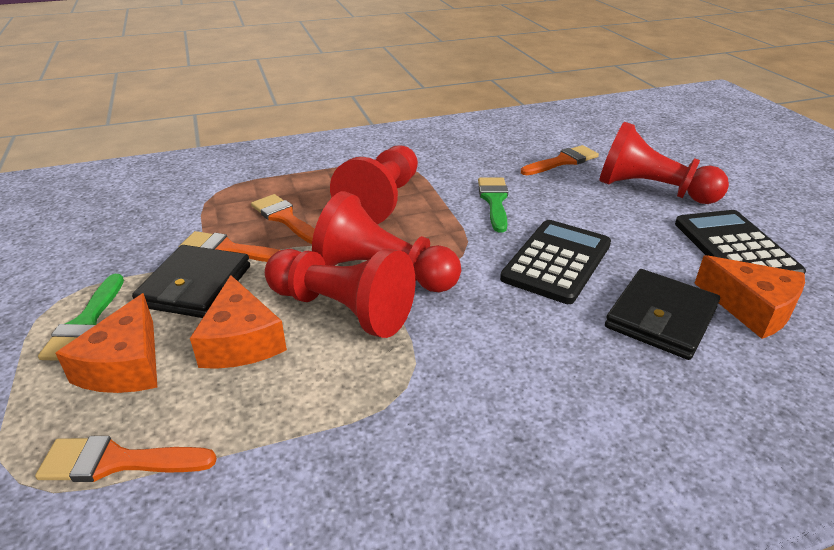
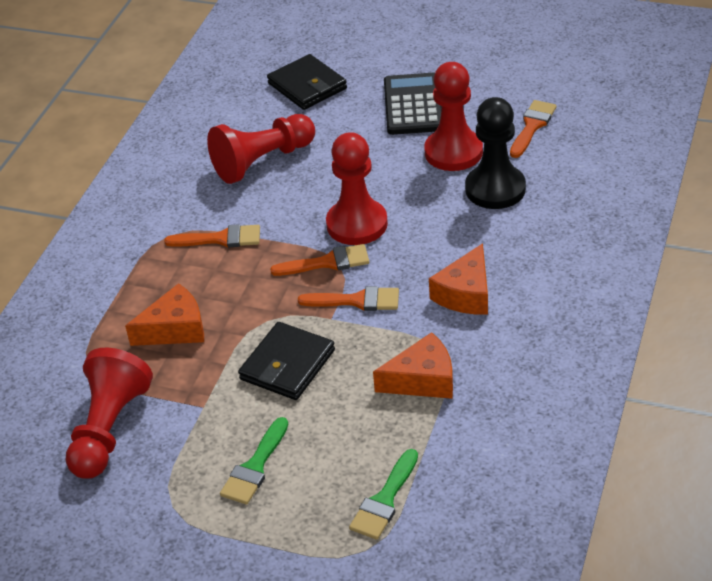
black calculator: [500,220,611,304] [675,210,806,274] = 2 -> [384,72,442,135] = 1
black pawn: none = 0 -> [465,97,526,209] = 1

